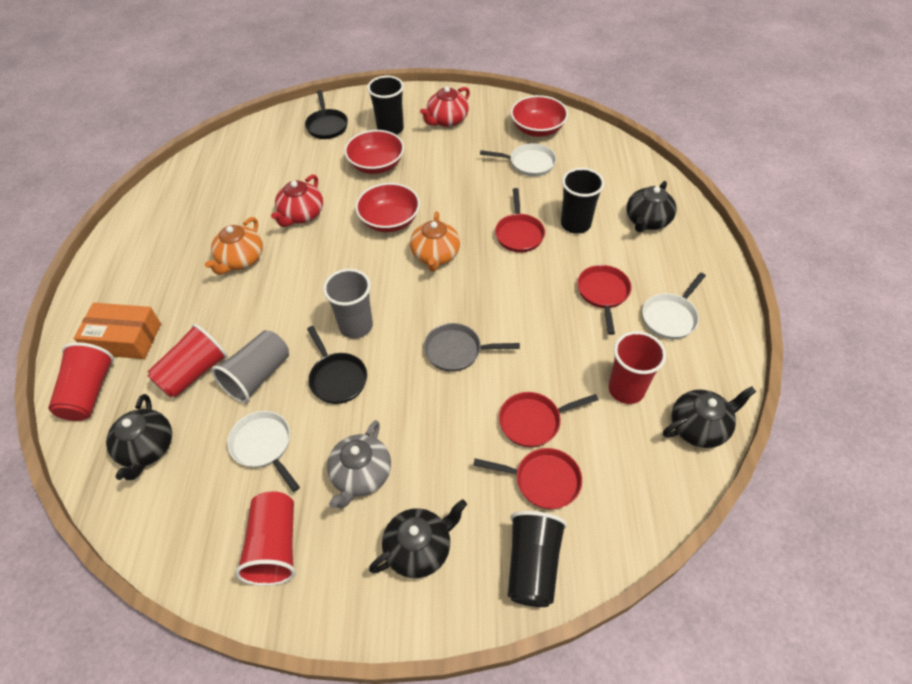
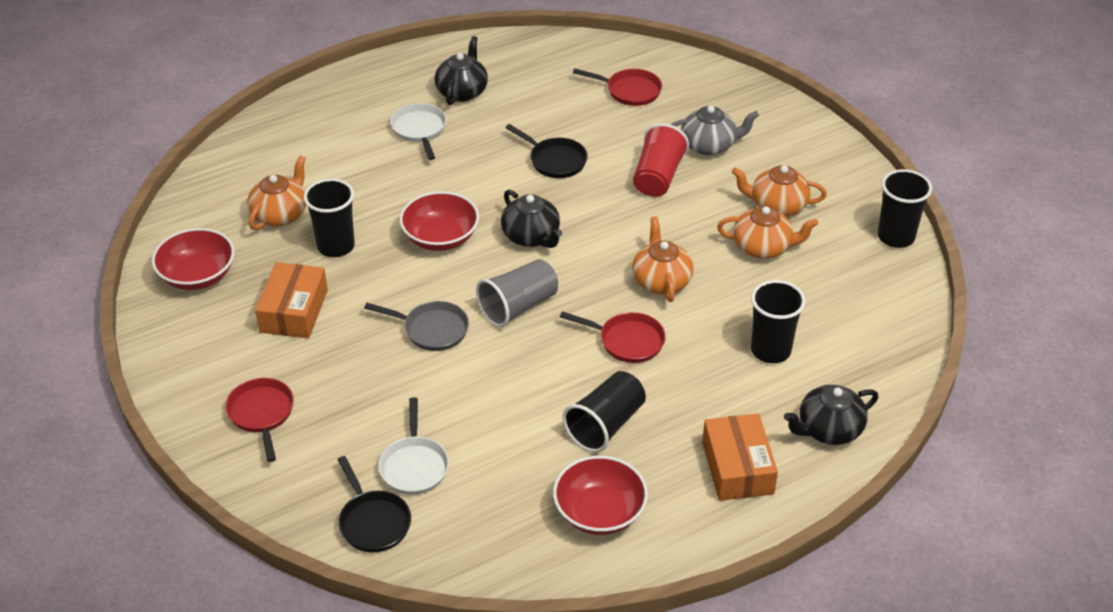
black cup: [367,76,404,135] [508,511,567,607] [561,168,605,234] = 3 -> [303,178,355,257] [563,371,646,452] [751,280,806,363] [878,169,932,248] = 4
black teapot: [106,394,172,480] [369,499,467,578] [626,181,676,232] [663,386,756,448] = 4 -> [435,36,488,105] [501,190,562,248] [784,385,878,445] = 3
grey cup: [211,330,289,403] [323,269,373,338] = 2 -> [476,259,558,327] = 1
orange box: [74,303,161,359] = 1 -> [255,262,328,338] [702,413,778,501] = 2
orange teapot: [205,217,263,275] [410,211,460,272] = 2 -> [247,156,306,230] [632,216,694,302] [717,206,818,259] [732,165,827,216] = 4
red cup: [48,342,114,421] [147,324,228,398] [235,491,296,586] [608,331,666,404] = 4 -> [633,123,689,197] = 1
red pan: [473,448,582,509] [495,188,545,252] [499,392,599,447] [577,265,631,335] = 4 -> [225,378,294,462] [560,311,666,363] [573,68,662,106] = 3
red teapot: [271,174,323,227] [420,86,470,127] = 2 -> none = 0
white pan: [227,411,300,492] [480,143,556,176] [642,272,706,339] = 3 -> [378,397,449,495] [390,103,446,160] = 2

